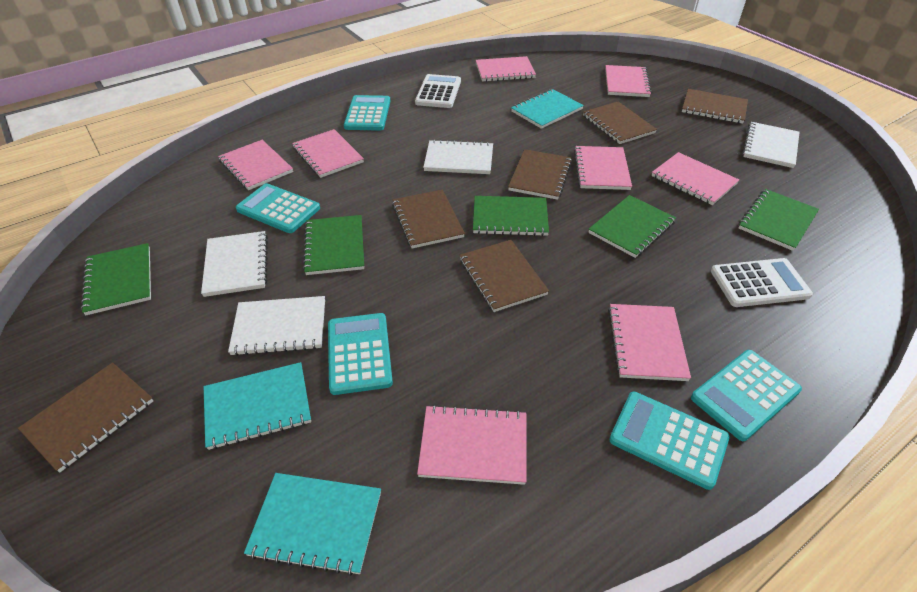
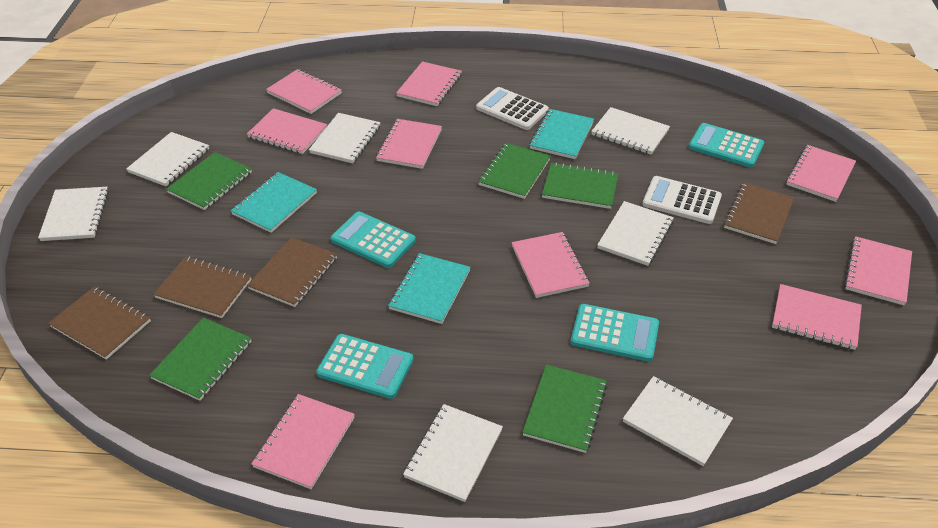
brown notebook: [18,362,153,473] [392,190,465,248] [459,240,549,312] [508,149,572,200] [583,101,657,144] [682,89,748,124] = 6 -> [48,287,151,360] [153,256,252,318] [247,237,337,307] [724,182,794,244] = 4
pink notebook: [218,140,293,190] [292,129,364,178] [417,405,527,485] [476,56,536,82] [574,146,632,190] [605,65,652,97] [608,304,691,381] [652,152,739,205] = 8 -> [247,108,328,154] [251,394,355,489] [266,69,342,114] [376,119,442,169] [396,61,462,106] [512,232,590,298] [772,284,862,350] [786,145,856,202] [844,236,912,305] = 9
turquoise calculator: [236,183,320,233] [328,313,393,395] [344,95,391,131] [609,392,730,490] [691,350,802,441] = 5 -> [316,334,414,399] [330,211,416,268] [571,304,659,362] [688,123,764,168] = 4
white notebook: [201,231,268,297] [228,296,325,356] [423,139,493,174] [742,122,799,168] = 4 -> [38,187,109,241] [126,132,209,186] [309,113,381,163] [403,404,503,502] [591,107,670,155] [597,201,674,266] [623,376,733,466] = 7

